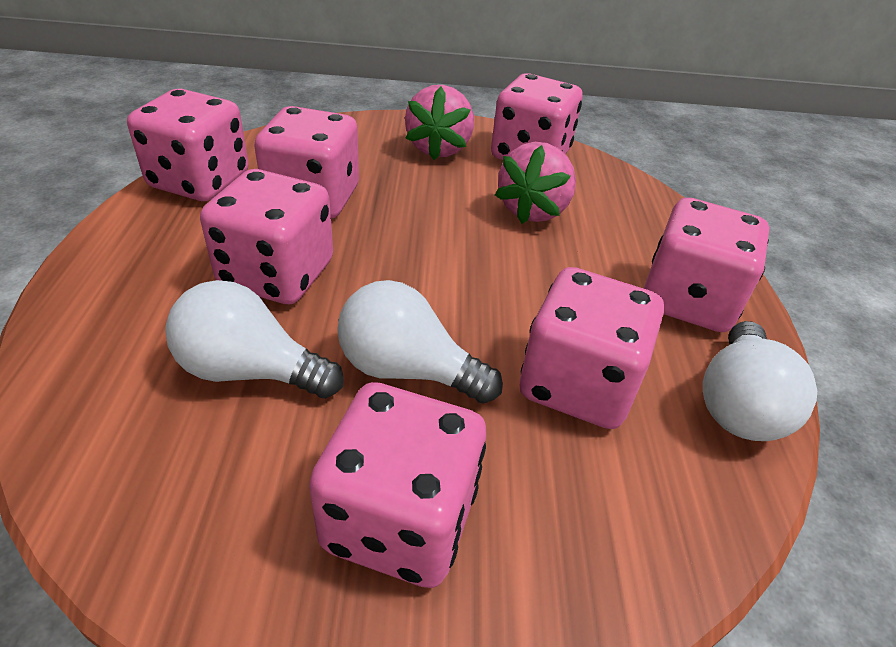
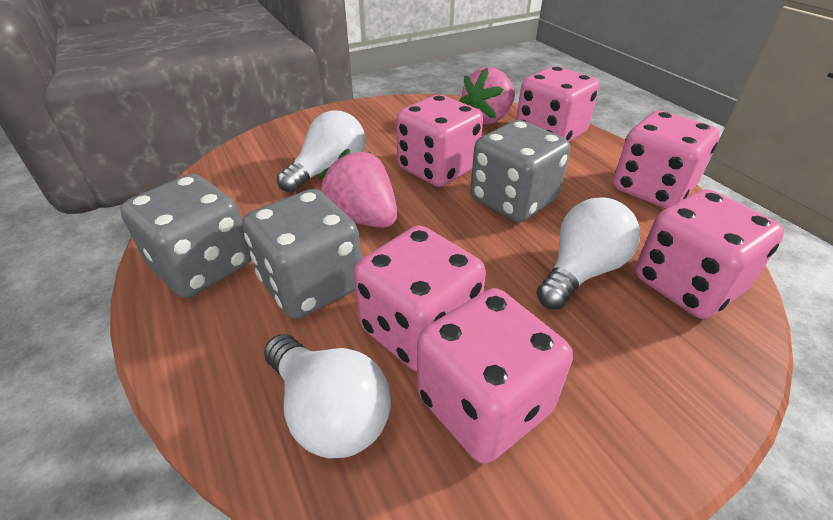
grey dice: none = 0 -> [120,174,251,298] [242,189,362,319] [470,120,570,222] = 3
pink dice: [127,89,249,201] [200,169,333,304] [254,106,359,218] [309,382,486,588] [491,73,583,160] [520,267,664,429] [644,198,770,332] = 7 -> [354,225,486,372] [396,95,483,187] [417,288,573,464] [516,66,599,142] [613,111,720,209] [635,189,784,319] = 6

